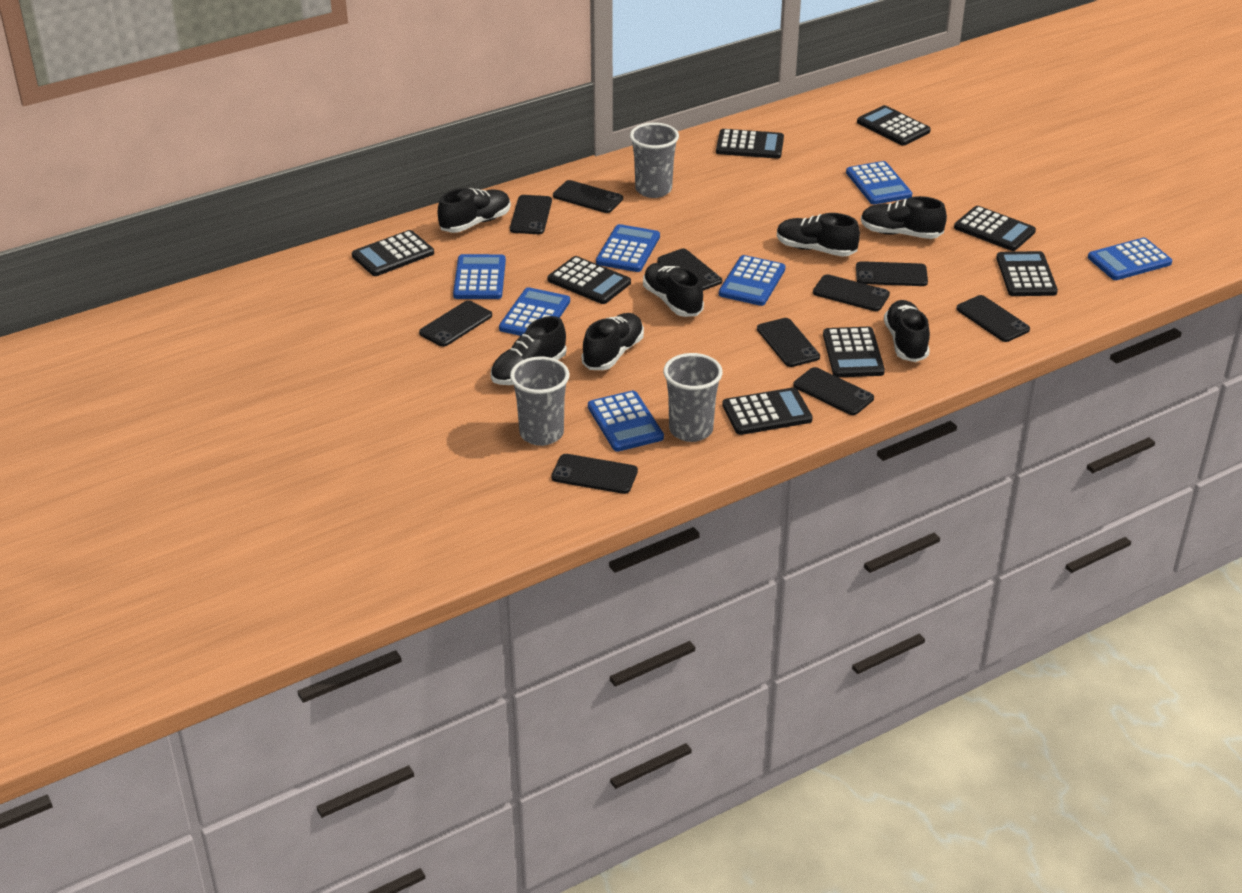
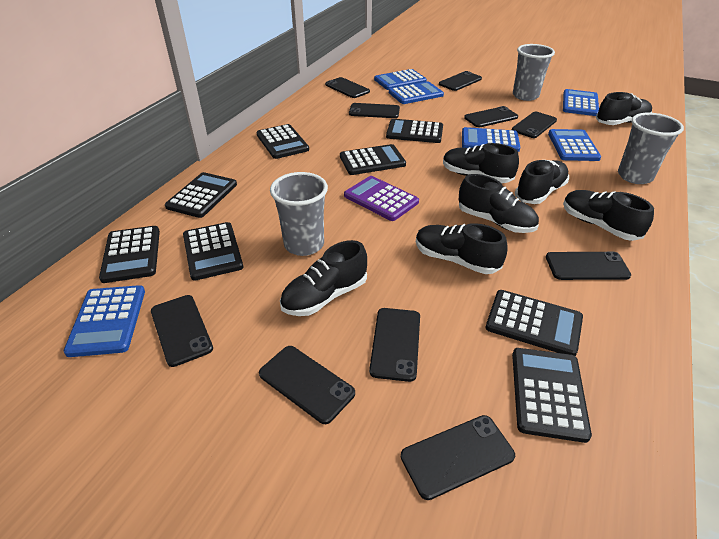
blue calculator: [453,254,506,299] [499,287,570,336] [588,391,664,452] [596,224,660,272] [719,255,785,306] [846,161,912,204] [1088,238,1172,280] = 7 -> [63,285,145,357] [374,69,427,90] [389,81,444,104] [462,127,520,152] [548,129,601,161] [563,89,599,116] = 6
purple calculator: none = 0 -> [344,176,419,221] = 1

